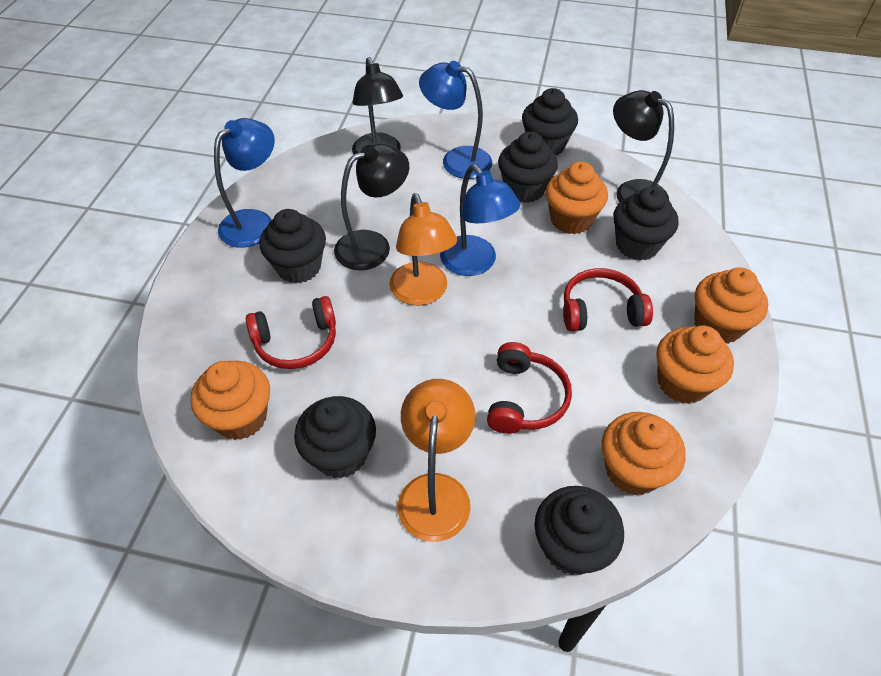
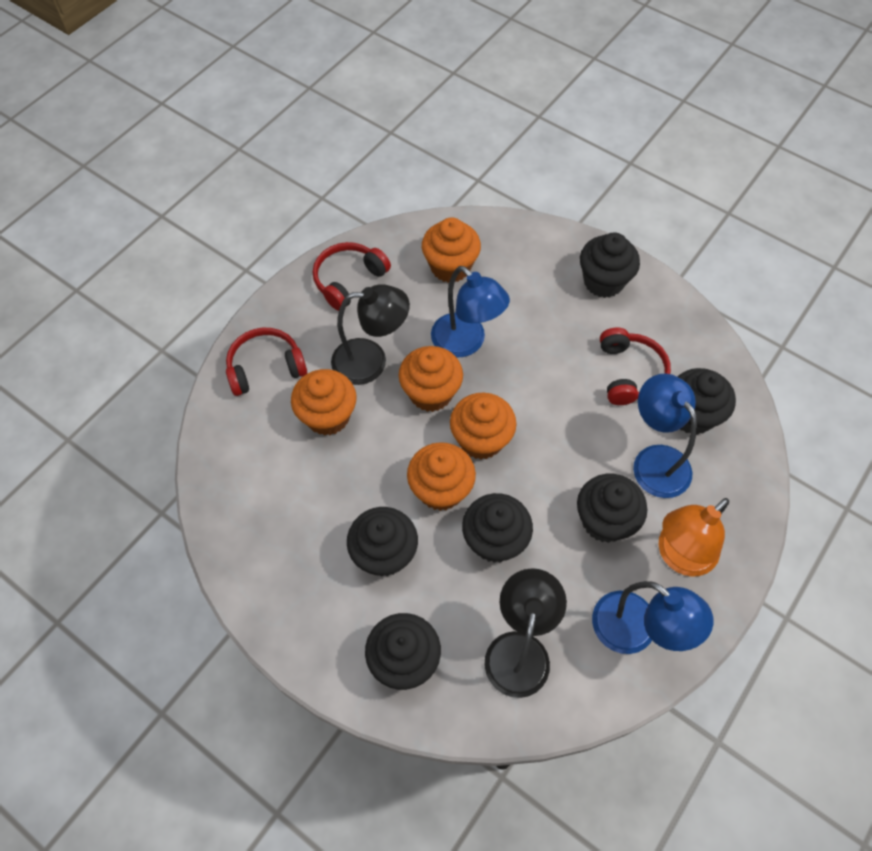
black lamp: [334,144,409,270] [352,57,403,154] [613,90,674,203] = 3 -> [331,284,410,385] [484,568,567,698] = 2
orange lamp: [389,193,457,306] [398,379,475,542] = 2 -> [659,498,729,577] = 1

